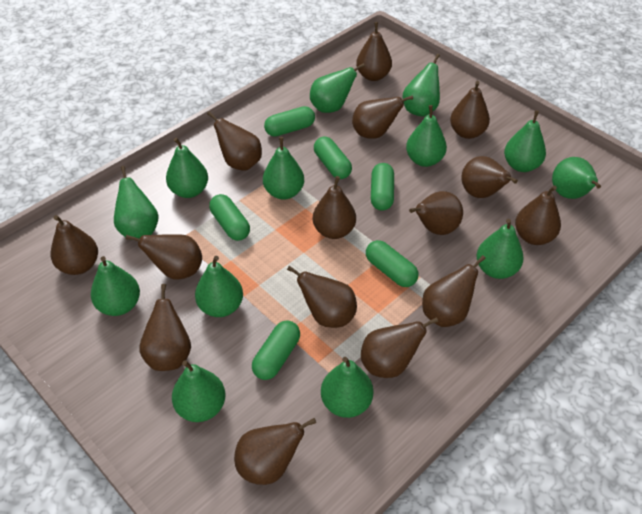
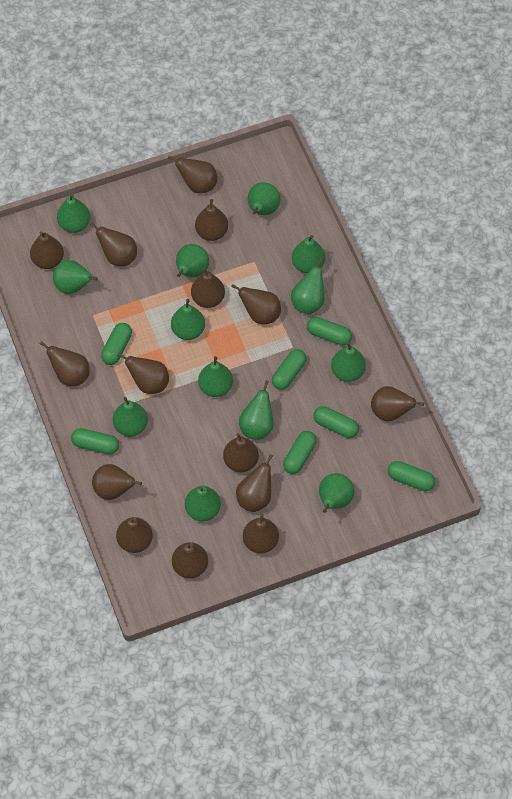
green capsule: [209,194,250,241] [252,321,300,380] [264,106,315,137] [314,136,352,179] [366,240,419,287] [371,163,394,211] = 6 -> [71,428,119,454] [101,323,132,365] [272,349,307,390] [283,431,317,474] [307,317,352,346] [313,406,359,438] [388,461,435,491] = 7

